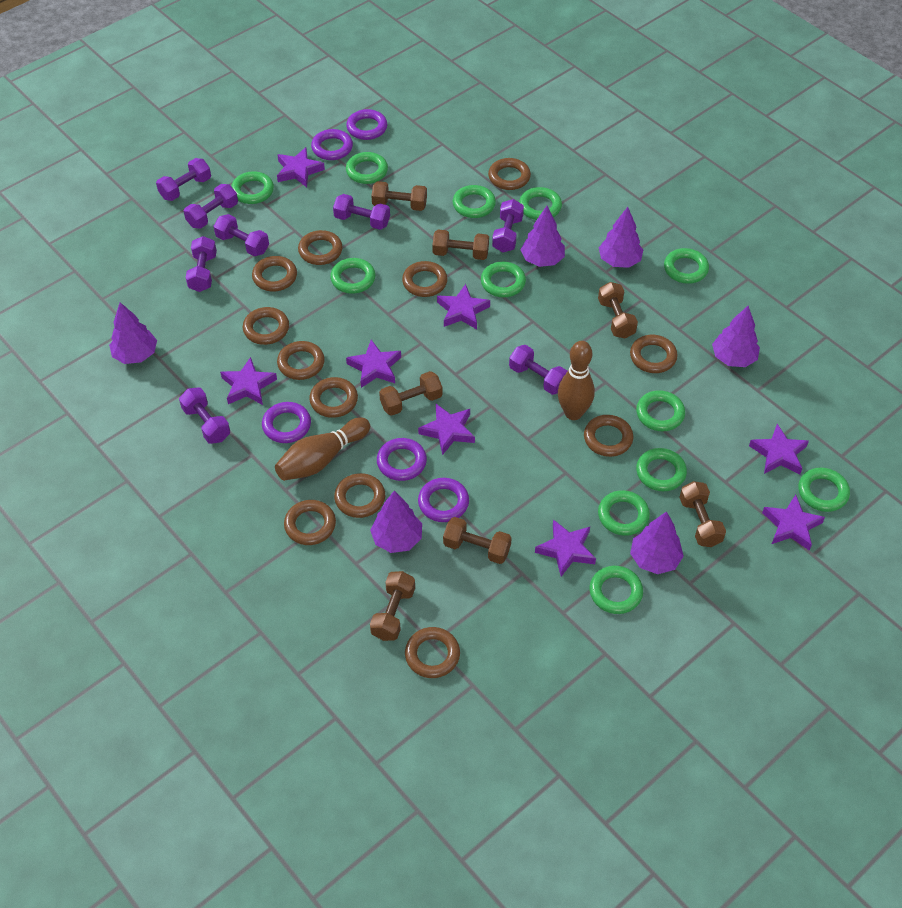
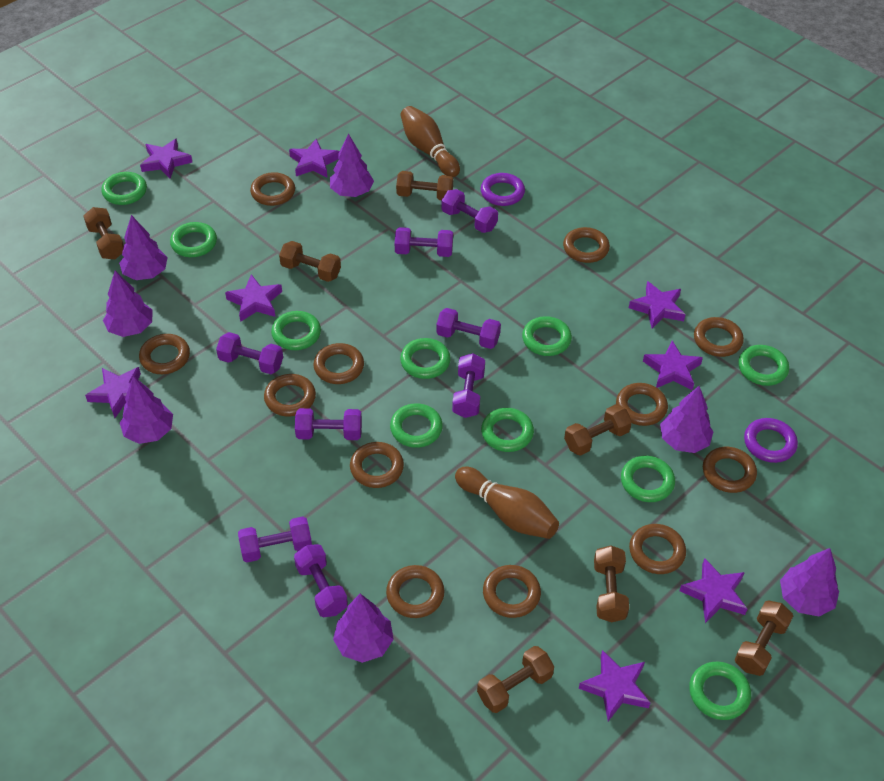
green ring: [231,171,274,204] [330,258,375,294] [346,152,388,184] [453,185,496,218] [481,262,526,297] [519,187,562,220] [589,566,643,614] [598,490,650,536] [636,390,685,431] [636,448,687,491] [664,248,709,284] [798,468,850,512] = 12 -> [101,172,147,205] [170,222,217,257] [271,311,321,350] [390,403,443,448] [400,338,451,379] [481,408,534,452] [522,316,572,356] [621,456,675,502] [689,662,751,720] [738,345,789,386] = 10
purple ring: [262,402,311,443] [311,129,353,160] [346,109,387,140] [377,438,427,481] [418,478,469,522] = 5 -> [481,173,525,206] [744,418,798,463] = 2
purple tree: [109,302,157,364] [370,491,422,553] [521,206,565,267] [599,207,643,268] [630,511,684,574] [712,306,760,367] = 6 -> [103,271,152,337] [119,215,168,280] [120,376,173,444] [330,133,374,197] [333,594,394,663] [660,386,713,453] [780,548,839,617] = 7

